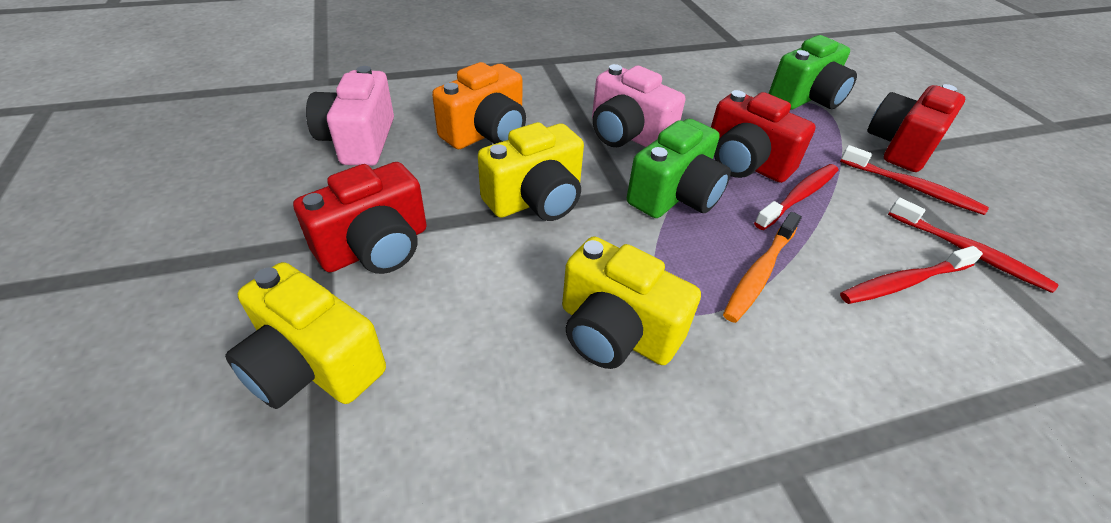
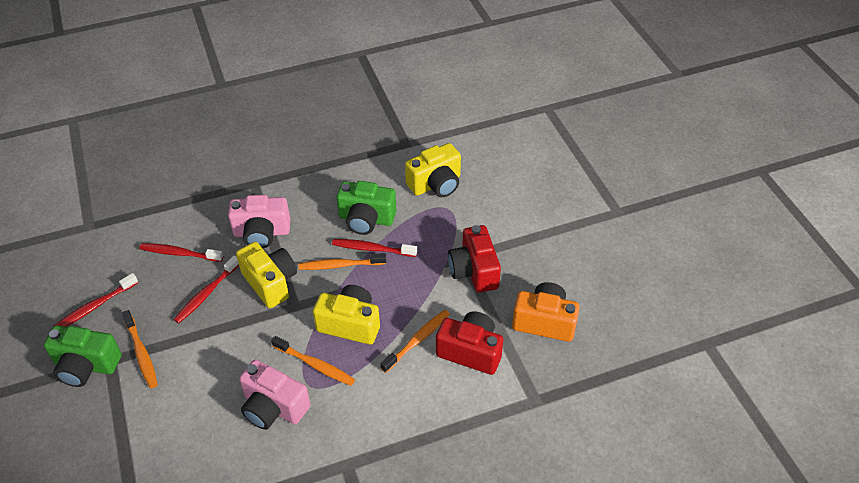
orange toothbrush: [723,212,802,323] = 1 -> [122,310,158,388] [271,336,355,386] [298,253,386,270] [380,310,450,373] = 4
red camera: [293,162,427,274] [711,90,816,183] [867,84,965,172] = 3 -> [436,311,503,375] [448,225,501,292] = 2

